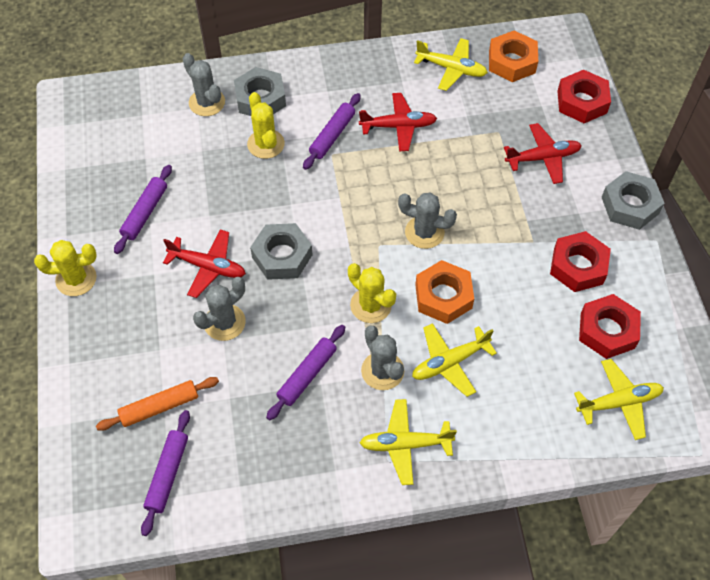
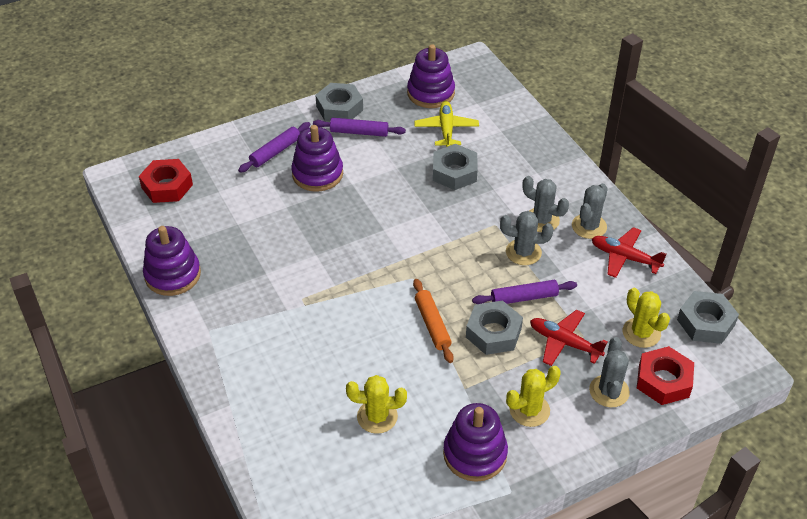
grey nut: [234,67,286,116] [250,223,312,280] [602,171,665,230] = 3 -> [315,83,363,121] [433,144,478,190] [466,300,523,355] [677,291,739,344] = 4
orange nut: [415,260,474,324] [489,31,538,82] = 2 -> none = 0
purple rolling pin: [114,165,172,254] [141,410,190,536] [266,325,345,420] [303,93,361,170] = 4 -> [238,122,310,173] [313,118,406,137] [472,280,577,304] = 3
purple stacking toy: none = 0 -> [143,226,201,296] [291,125,343,192] [407,44,455,108] [443,403,508,482] = 4
red nut: [550,231,611,292] [558,70,611,123] [579,294,641,359] = 3 -> [139,159,193,203] [637,346,694,405] = 2
red plane: [163,229,246,298] [359,93,437,151] [504,123,582,184] = 3 -> [530,310,608,366] [592,227,667,278] = 2
yellow plane: [360,399,457,485] [412,323,497,397] [414,38,488,91] [574,359,664,440] = 4 -> [414,101,479,147] = 1

